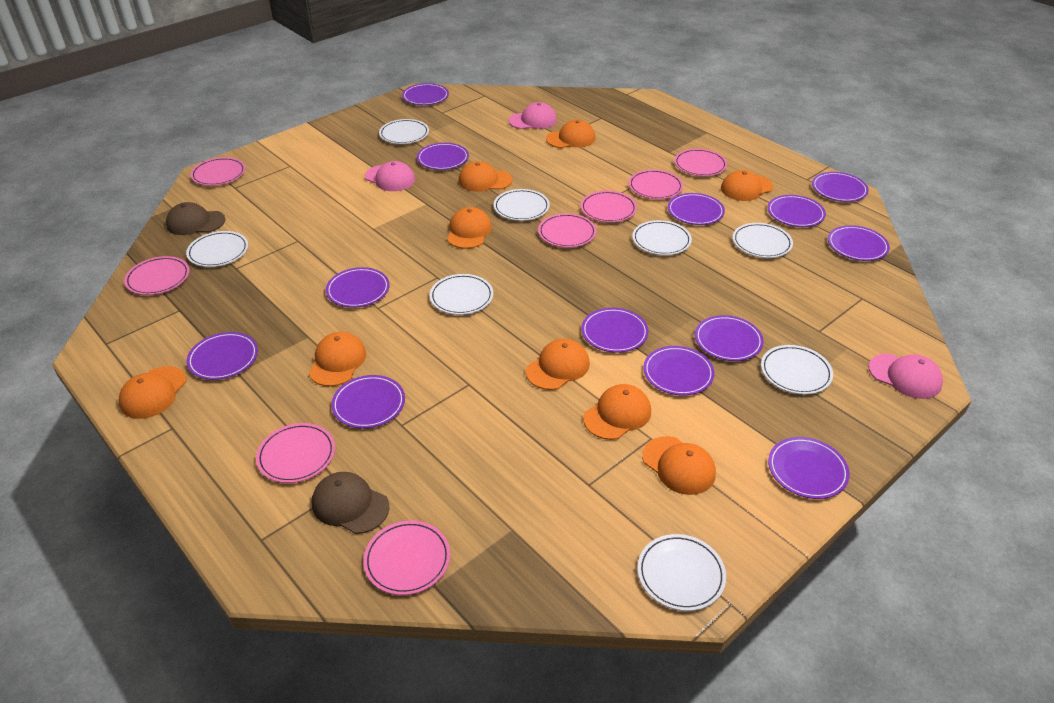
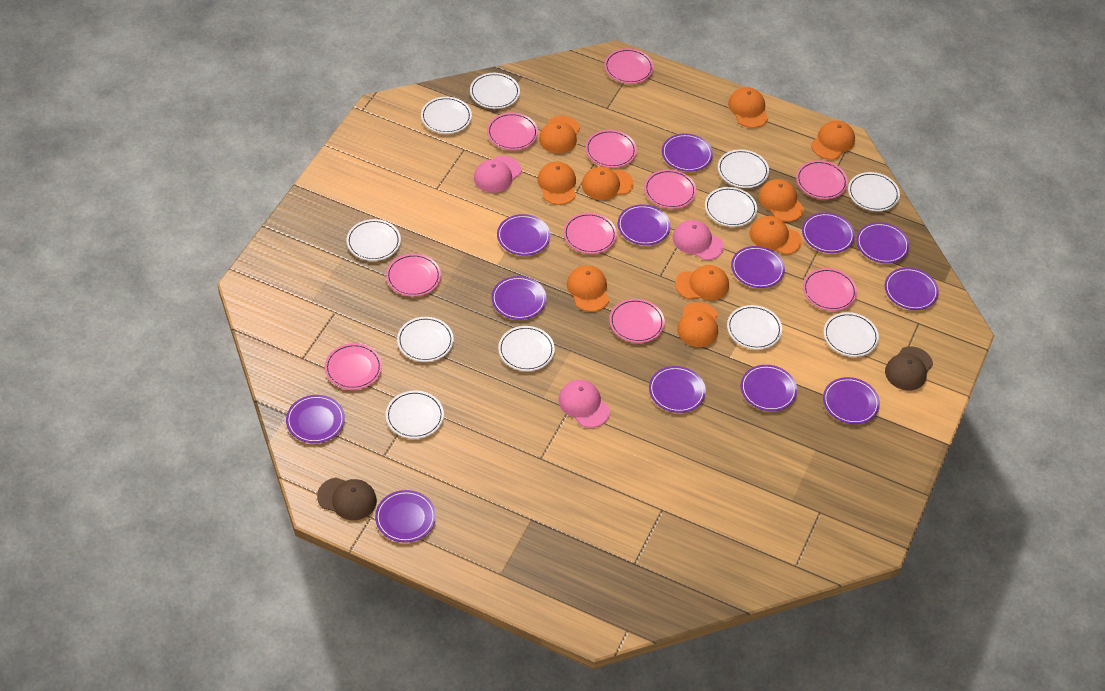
orange cap: [119,366,187,419] [309,332,366,386] [447,207,492,249] [459,161,512,192] [526,338,590,390] [546,120,595,148] [583,384,651,440] [642,436,716,495] [721,170,773,201] = 9 -> [538,161,576,205] [539,116,580,154] [567,265,609,312] [581,167,634,200] [675,265,729,300] [677,302,718,347] [728,87,768,128] [750,216,802,255] [759,179,804,222] [811,120,855,160] = 10
pink plate: [124,256,190,295] [190,157,245,186] [256,423,335,483] [363,521,450,595] [538,213,596,248] [581,191,637,223] [629,169,683,199] [674,149,727,176] = 8 -> [325,343,382,390] [386,254,441,297] [487,113,538,150] [564,213,617,254] [585,130,637,168] [604,48,654,84] [609,299,665,343] [644,169,696,209] [796,160,848,199] [803,268,857,311] = 10
white plate: [186,231,248,267] [379,119,429,144] [430,274,493,315] [494,189,550,221] [632,220,692,255] [638,534,726,611] [733,223,793,258] [761,345,833,395] = 8 -> [346,219,401,261] [386,390,444,439] [397,317,453,362] [421,97,472,134] [470,73,520,109] [498,326,555,371] [705,187,757,227] [718,149,769,188] [727,305,782,350] [824,312,879,357] [848,172,900,211] = 11

